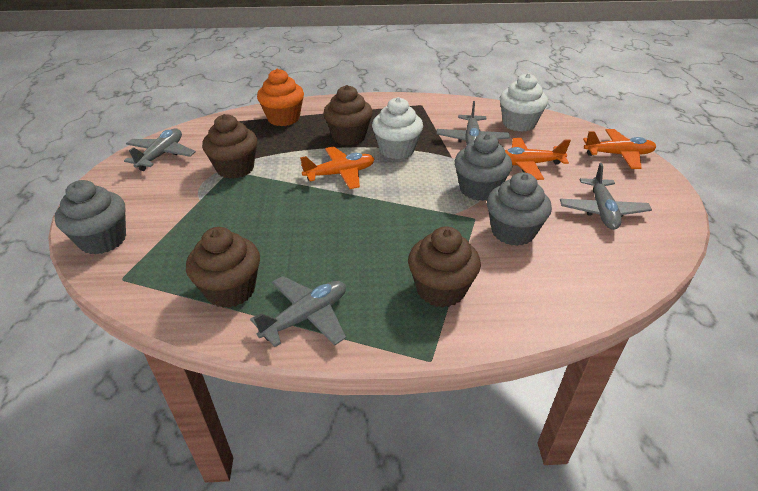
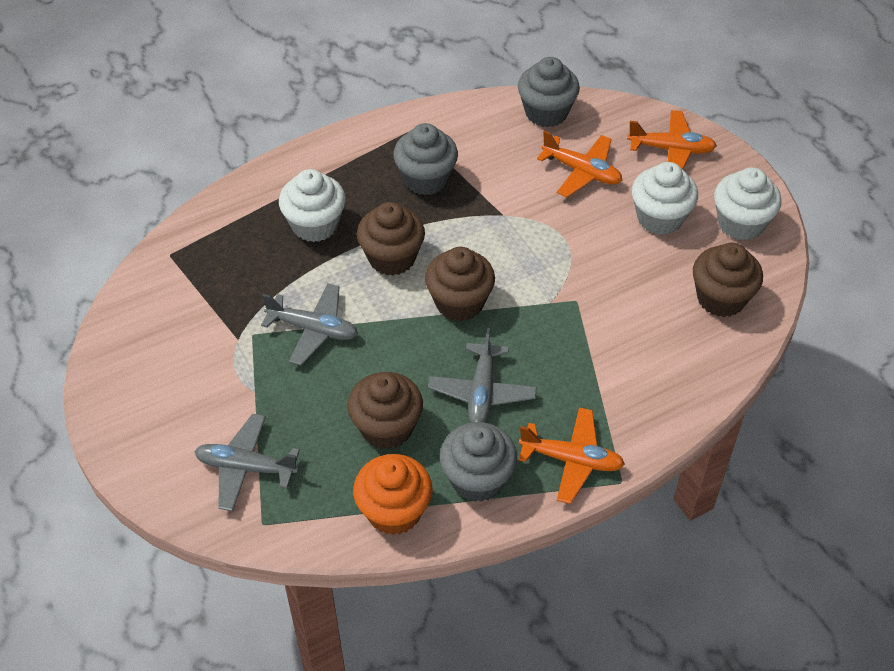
grey plane: [124,129,196,171] [250,276,346,347] [437,101,510,145] [560,163,652,230] = 4 -> [194,414,300,511] [261,283,358,365] [428,328,537,423] = 3
white cupcake: [372,97,423,159] [500,73,548,132] = 2 -> [279,169,346,242] [632,162,698,235] [714,167,782,240] = 3

